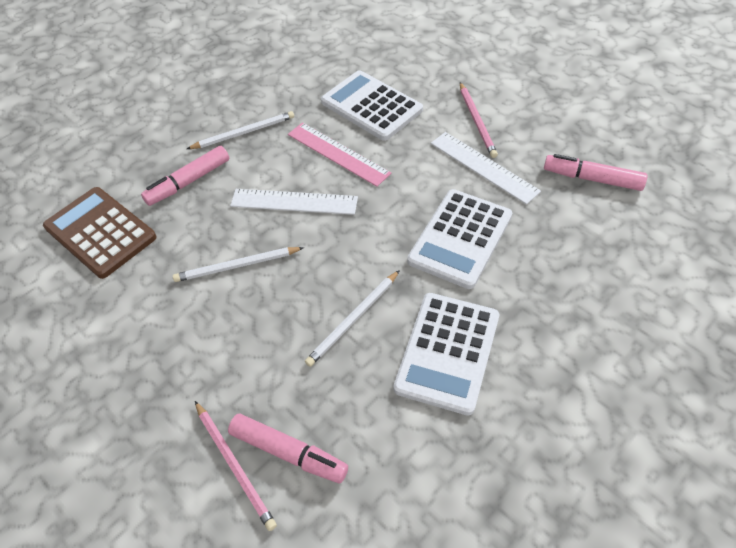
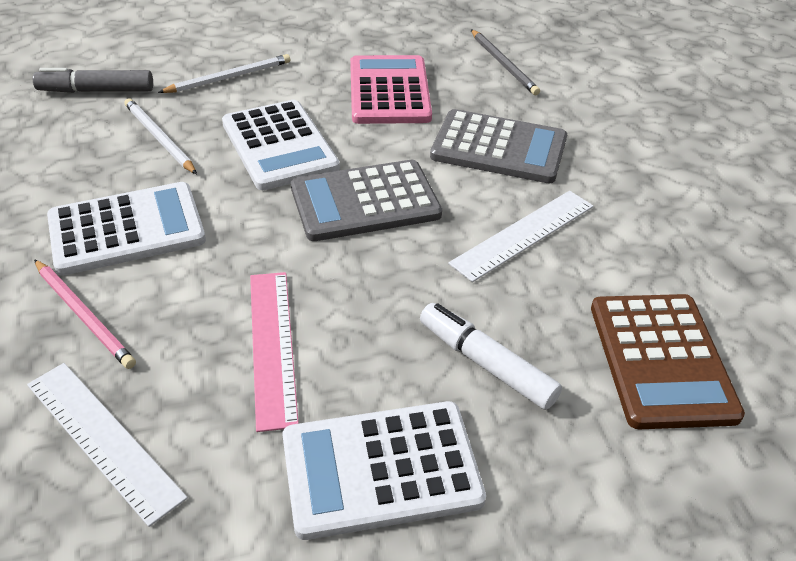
grey calculator: none = 0 -> [291,160,442,241] [430,109,567,183] = 2
grey marker: none = 0 -> [33,68,153,93] = 1
grey pencil: none = 0 -> [471,29,540,95] = 1
pink calculator: none = 0 -> [350,55,432,124] = 1
pink marker: [141,146,229,206] [228,414,348,484] [544,154,647,191] = 3 -> none = 0
pink pencil: [195,401,277,531] [460,82,498,158] = 2 -> [34,259,136,369] = 1
white marker: none = 0 -> [420,303,562,410] = 1
white pencil: [173,247,304,282] [187,111,294,149] [305,270,400,367] = 3 -> [124,98,197,174] [158,54,290,93] = 2

